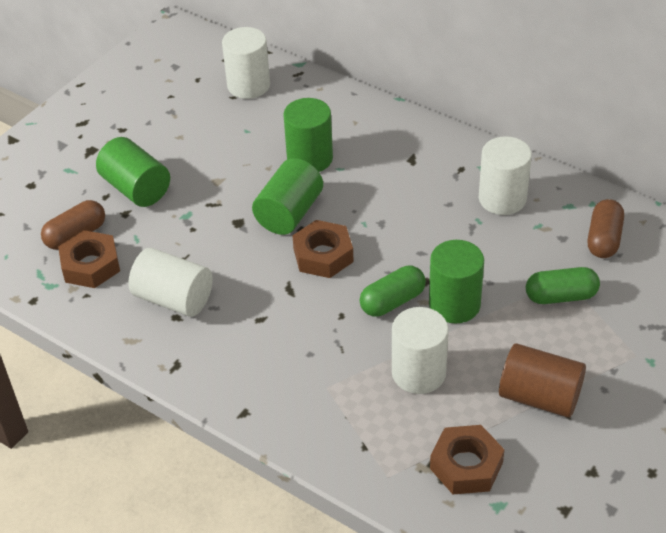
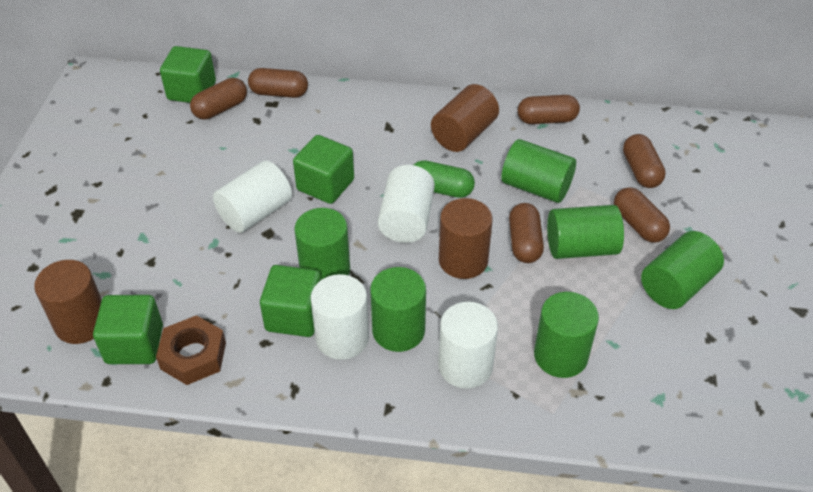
brown capsule: [41,200,105,250] [588,199,624,258] = 2 -> [190,78,247,119] [248,68,308,98] [509,203,544,263] [518,95,580,124] [614,187,670,243] [623,134,666,188] = 6
brown cylinder: [499,343,586,418] = 1 -> [34,260,102,344] [431,84,499,152] [439,198,493,279] = 3
brown nut: [58,230,120,288] [292,220,354,278] [430,425,505,494] = 3 -> [156,315,226,385] = 1
green capsule: [360,266,426,317] [526,267,600,304] = 2 -> [414,160,475,198] = 1
green cube: none = 0 -> [93,295,163,364] [160,46,216,103] [260,265,321,337] [293,135,354,204] = 4
green cylinder: [96,137,170,207] [252,158,323,235] [283,98,333,172] [429,240,484,324] = 4 -> [294,208,350,280] [370,267,426,352] [501,139,576,203] [534,292,599,378] [547,205,624,259] [641,231,724,309] = 6

